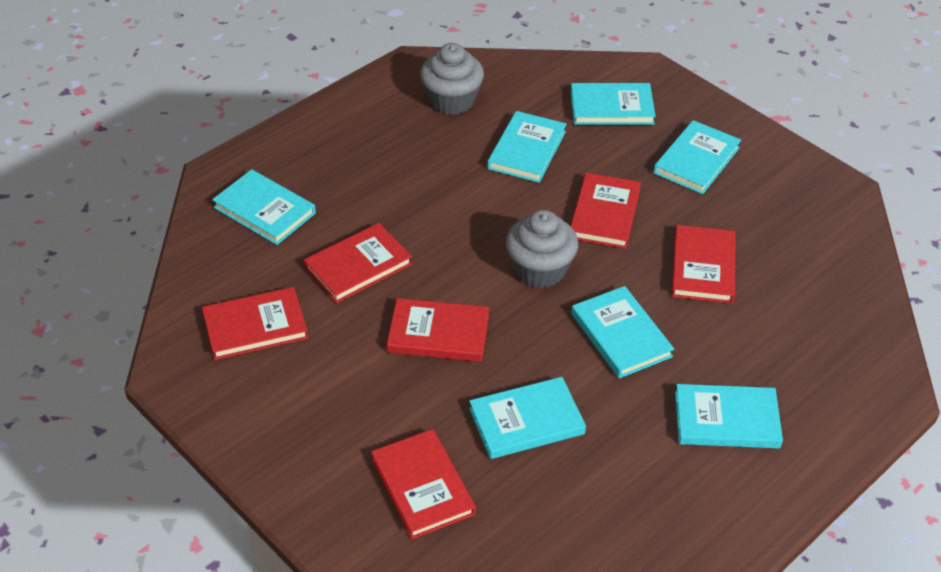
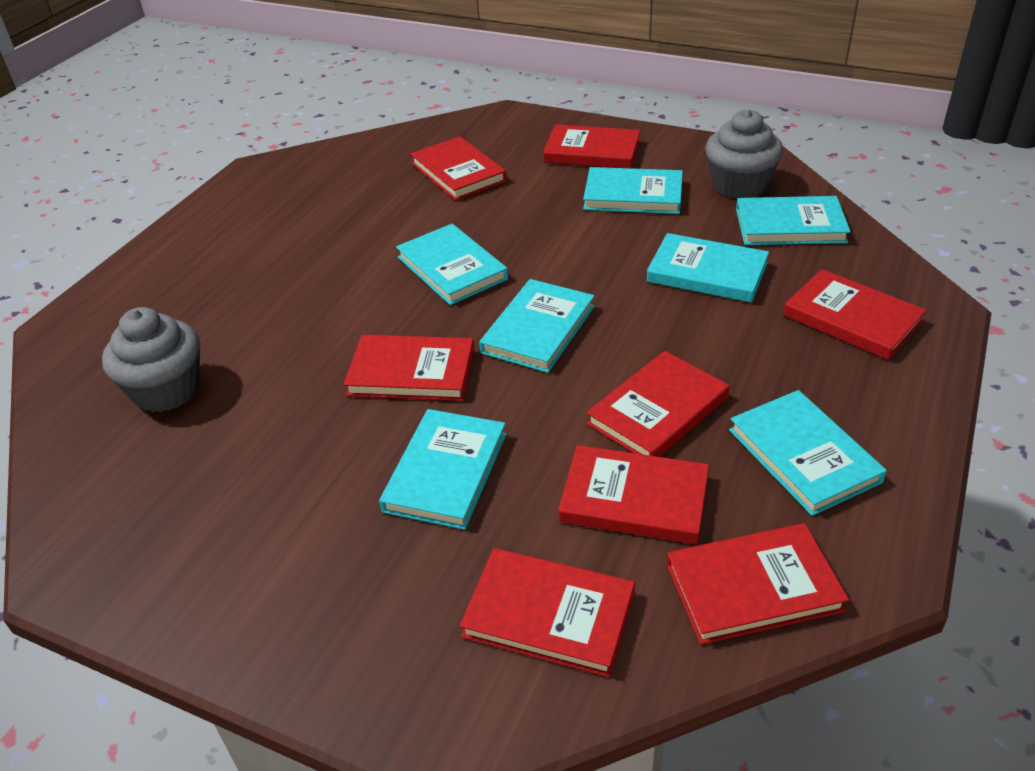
red book: [202,287,308,360] [304,223,412,303] [371,429,476,539] [387,298,489,362] [571,173,641,249] [672,225,736,303] = 6 -> [344,335,475,401] [410,136,507,201] [459,548,635,677] [543,125,640,168] [558,445,709,544] [586,351,729,457] [667,523,849,645] [783,269,927,360] = 8

